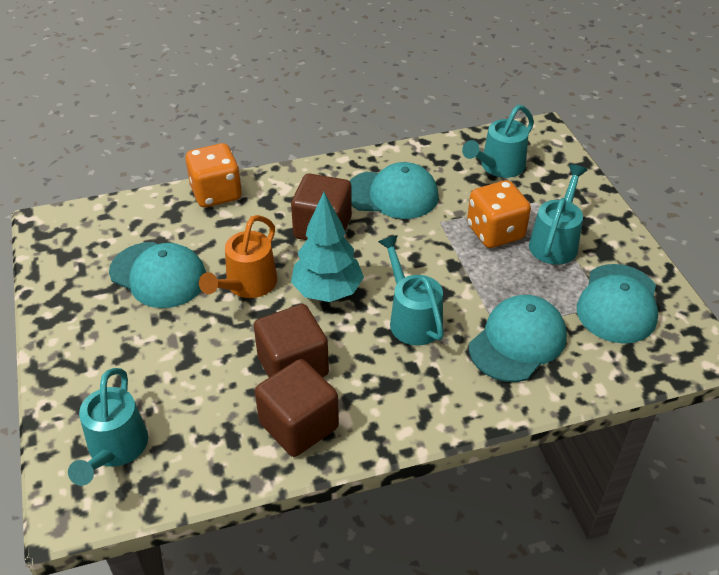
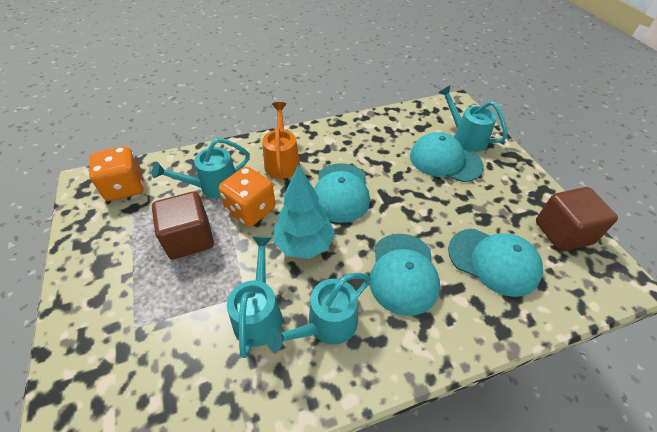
brown cube: [254,304,329,377] [255,359,339,457] [291,173,352,240] = 3 -> [152,191,214,259] [536,187,618,252] = 2

